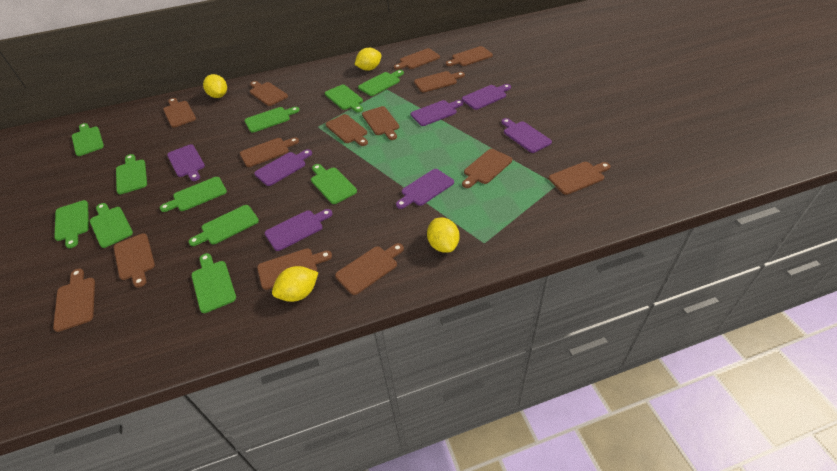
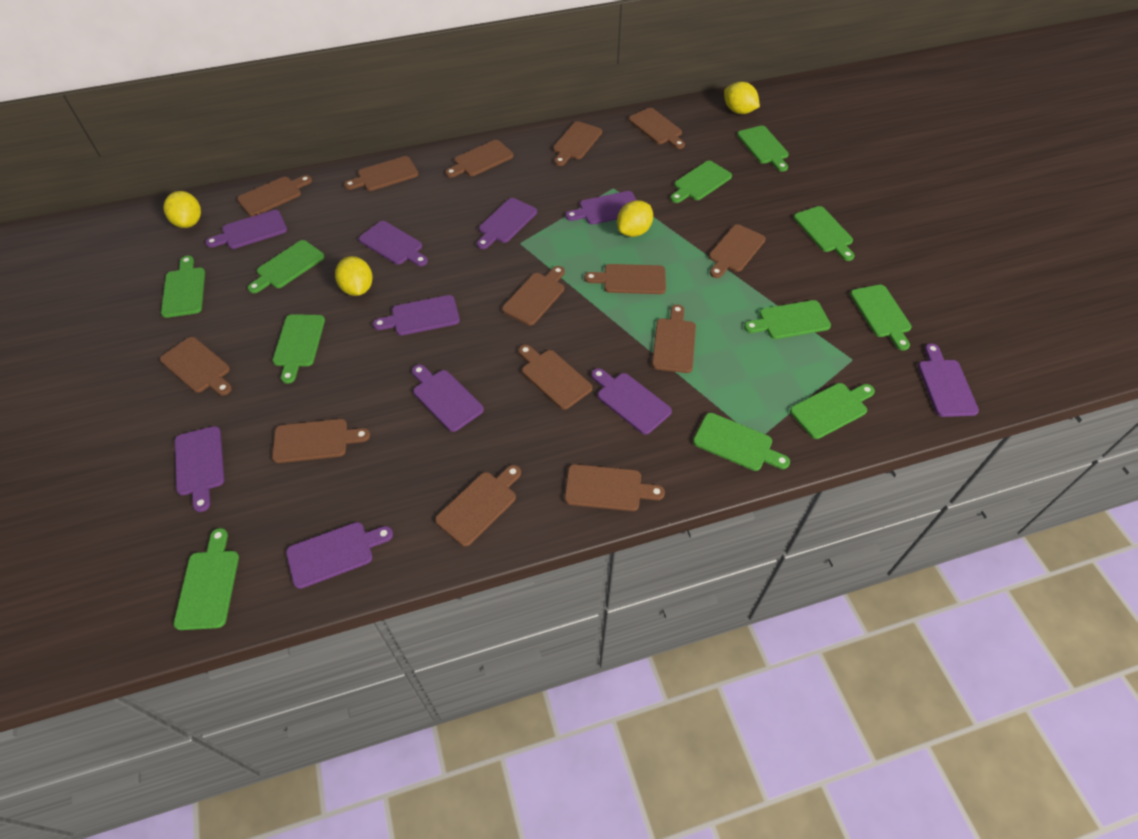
purple cutting board: [167,144,205,181] [254,149,312,186] [265,209,333,251] [396,169,454,209] [411,100,463,126] [462,84,511,110] [501,118,552,153] = 7 -> [175,426,225,512] [205,210,287,249] [286,522,393,589] [359,221,428,266] [373,295,460,335] [412,364,484,432] [477,198,537,249] [565,191,636,225] [591,368,672,435] [918,343,979,417] = 10

